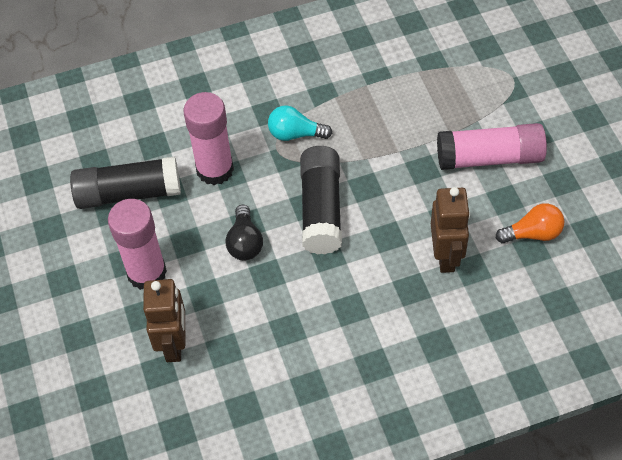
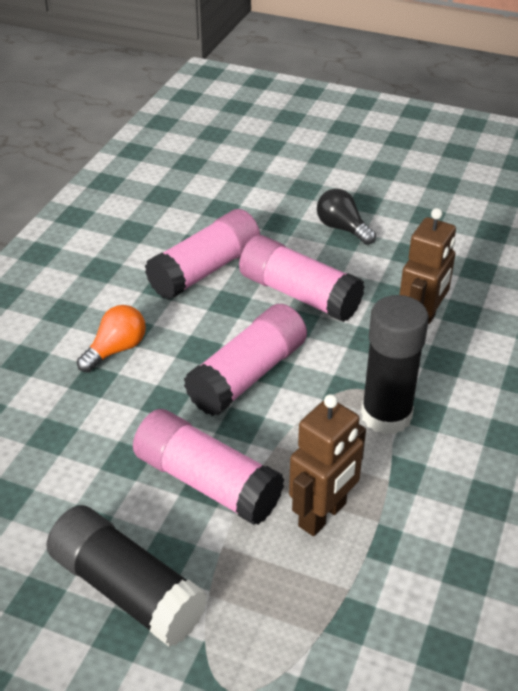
pink glue stick: [108,199,167,290] [183,92,234,185] [437,123,547,170] = 3 -> [133,409,284,525] [145,209,260,300] [184,304,307,416] [239,235,365,322] = 4
turquoise light bulb: [268,105,332,141] = 1 -> none = 0

